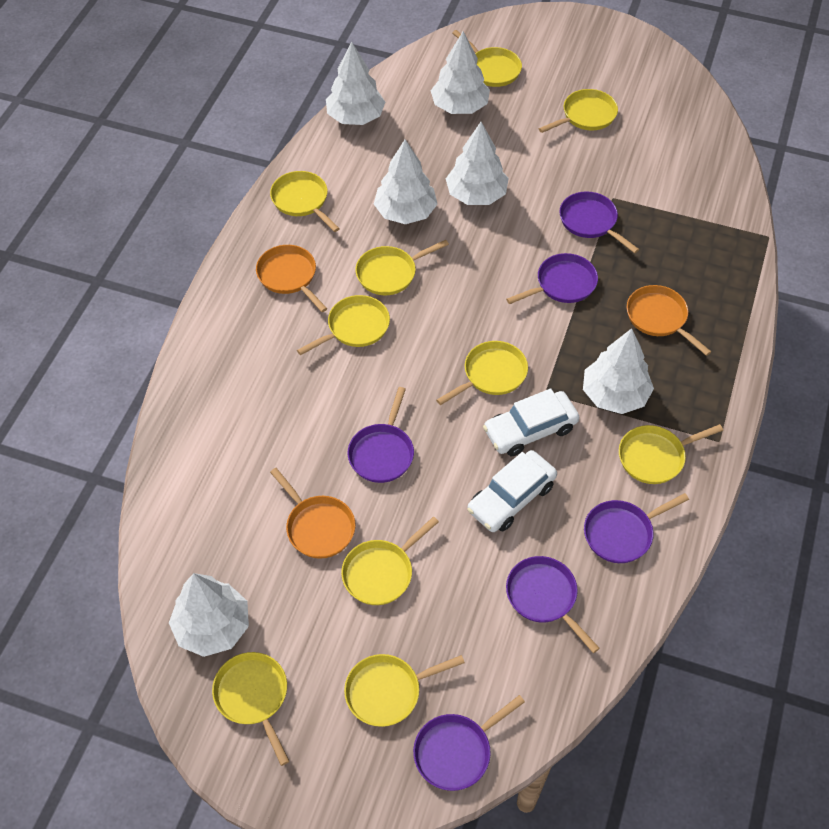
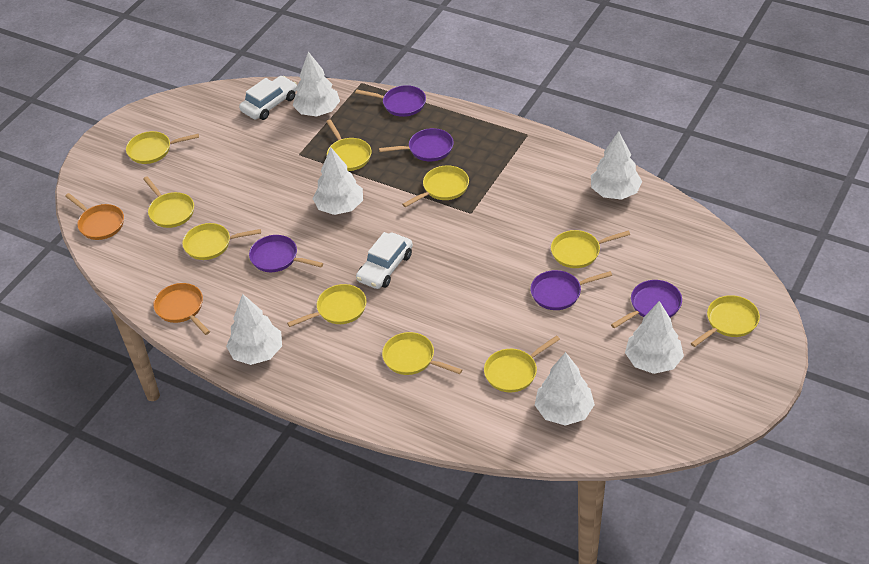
orange pan: [256,245,328,312] [270,468,356,559] [627,285,711,356] = 3 -> [65,193,124,240] [153,283,210,335] = 2
purple pan: [348,387,414,483] [413,695,525,791] [506,253,598,304] [506,556,600,653] [559,191,639,253] [584,493,689,563] = 6 -> [249,235,323,272] [355,85,426,117] [379,128,454,161] [530,270,612,310] [611,280,682,328] = 5

